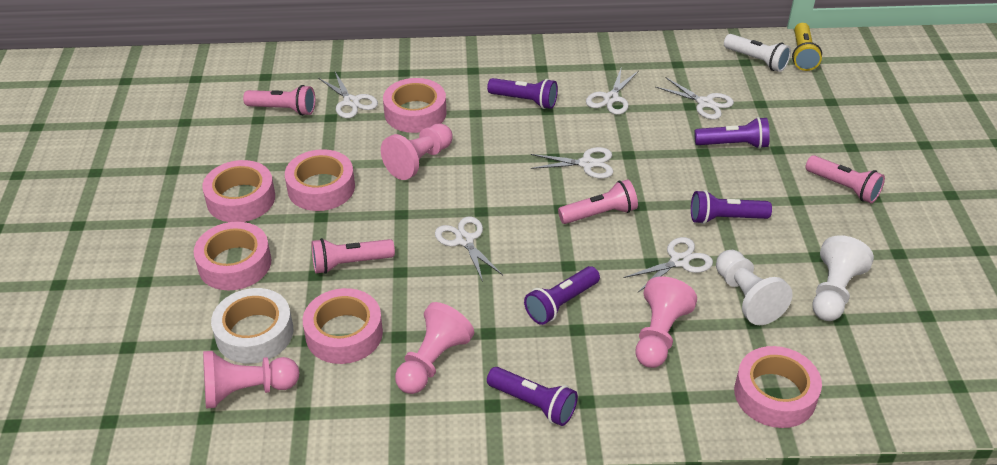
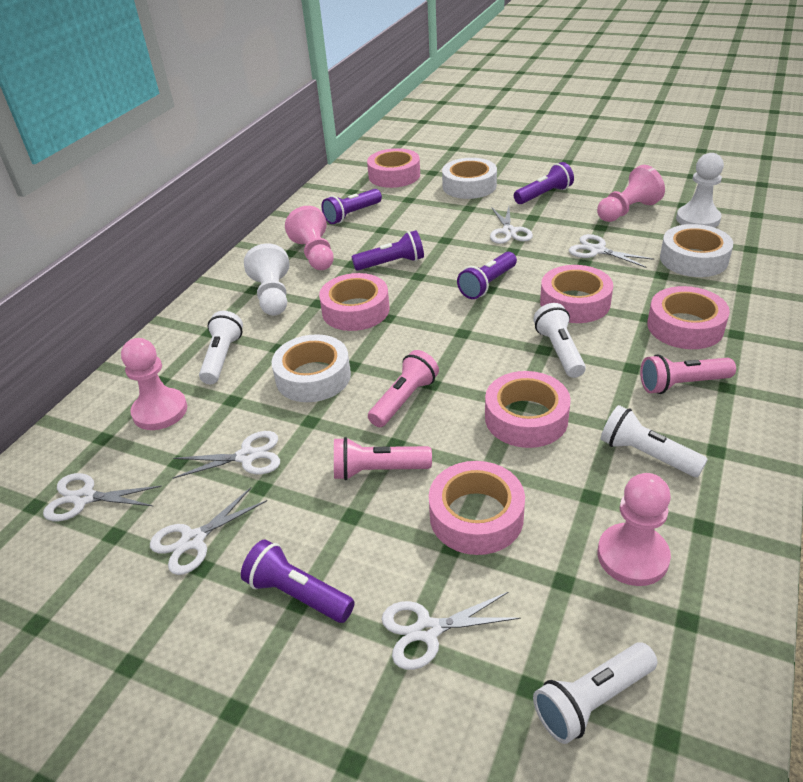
pink flashlight: [243,85,315,116] [312,238,395,274] [558,179,638,224] [805,155,885,203] = 4 -> [334,437,432,480] [368,350,439,427] [640,354,736,394] = 3
white flashlight: [724,34,791,72] = 1 -> [199,311,243,384] [533,303,586,378] [533,642,657,744] [601,405,708,477] = 4
white tape: [211,288,293,364] = 1 -> [272,334,351,402] [442,158,497,199] [660,224,733,277] = 3
yellow flashlight: [792,23,822,71] = 1 -> none = 0

